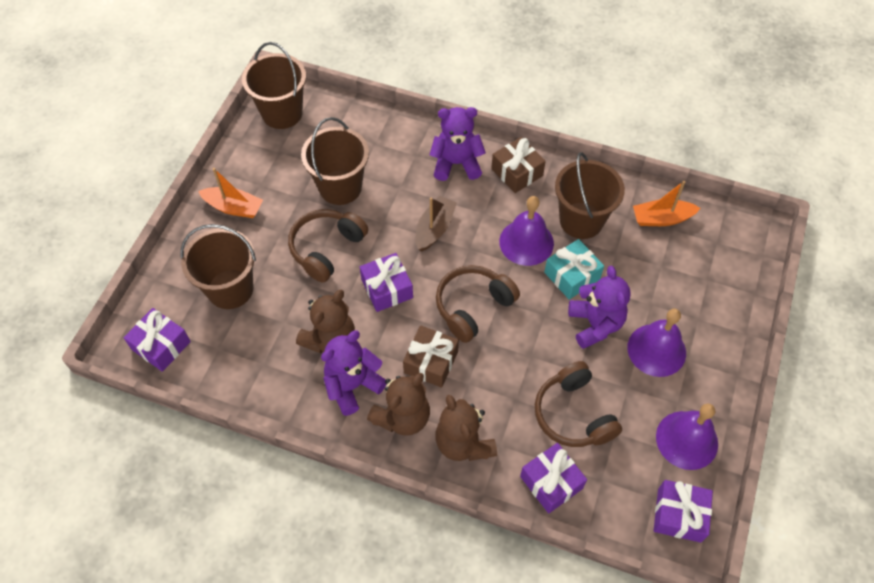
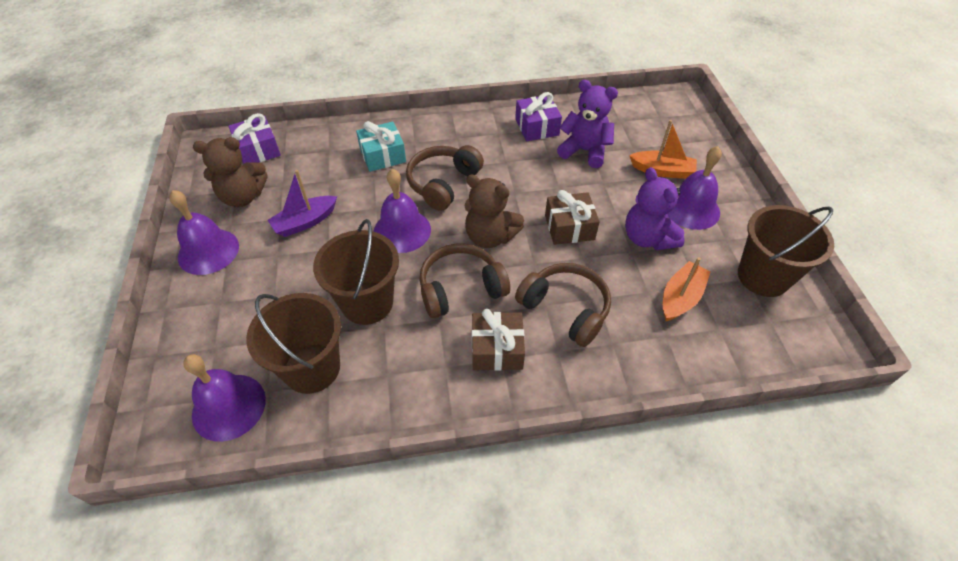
brown boat: [415,196,457,252] = 1 -> none = 0
brown bucket: [180,224,256,309] [242,42,306,129] [301,117,369,205] [555,152,625,239] = 4 -> [246,293,341,394] [313,219,399,325] [738,205,834,297] = 3
brown teddy bear: [296,290,355,353] [367,373,430,436] [435,395,497,461] = 3 -> [193,137,268,207] [464,174,524,248] = 2
purple bell: [499,196,554,266] [627,309,686,377] [656,403,718,470] = 3 -> [169,190,239,275] [183,354,266,442] [374,169,431,253] [668,146,722,230] = 4
purple boat: none = 0 -> [267,170,337,237] = 1
purple gift: [124,308,191,372] [360,253,413,312] [520,443,587,513] [653,480,713,543] = 4 -> [229,113,281,164] [515,92,562,141] = 2
purple teddy bear: [321,331,386,416] [430,107,486,181] [568,266,631,349] = 3 -> [557,80,618,168] [625,167,685,250] = 2

